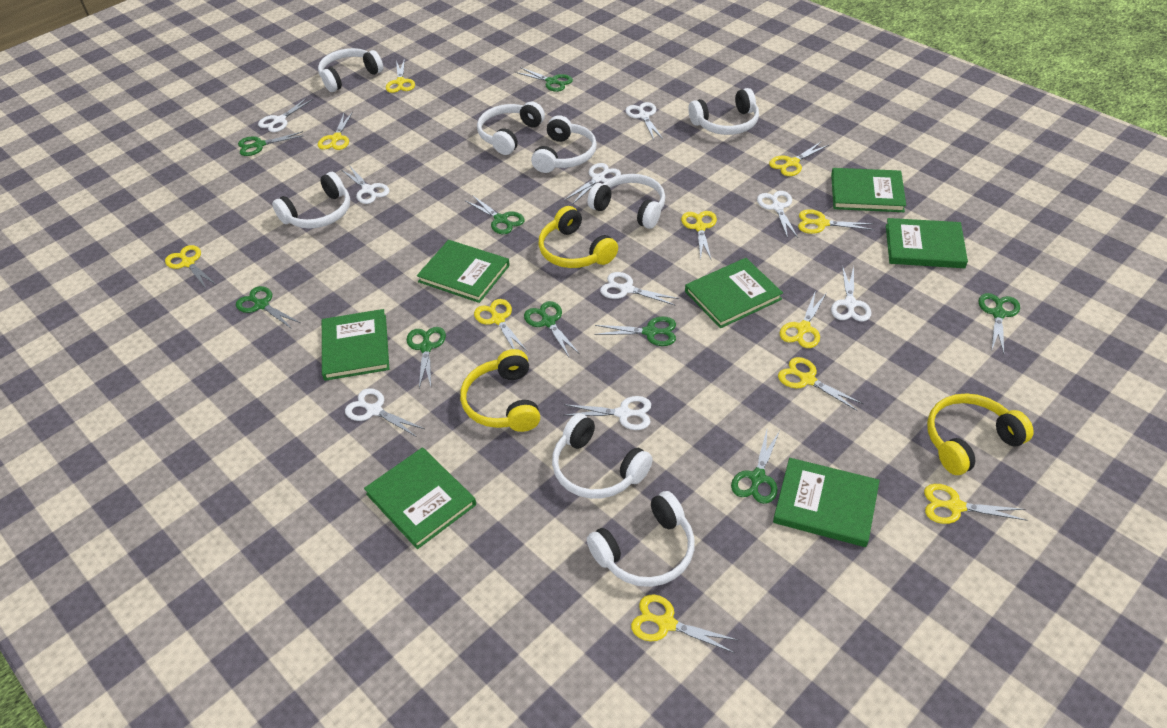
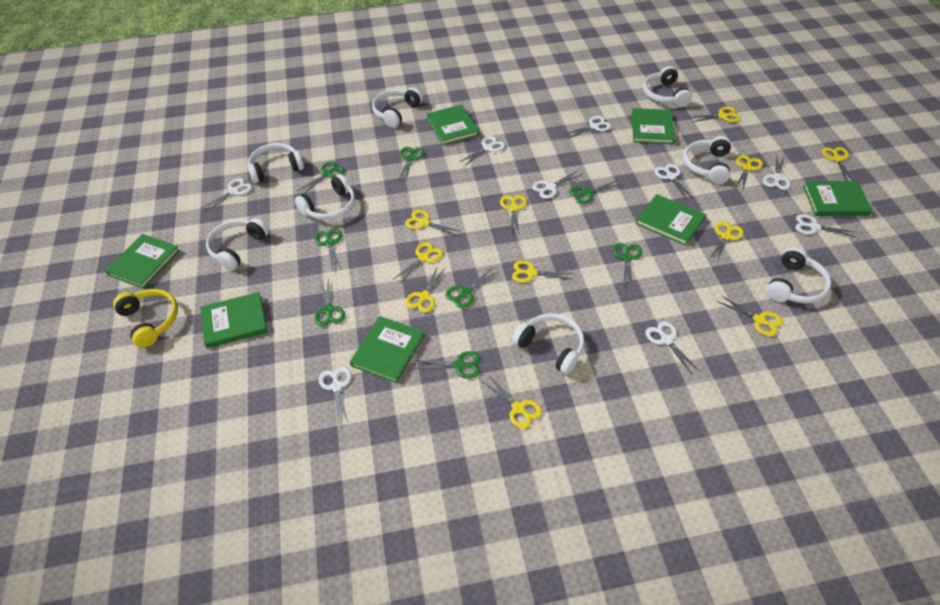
green scissors: [236,286,300,329] [238,131,303,156] [407,327,446,388] [466,195,525,234] [515,67,573,92] [524,301,580,357] [594,316,676,346] [731,430,780,504] [978,293,1020,354] = 9 -> [297,161,345,194] [314,229,342,270] [315,277,345,327] [398,147,425,181] [413,351,480,379] [445,267,499,308] [569,180,621,204] [613,243,642,287] = 8
yellow headphones: [460,349,540,432] [538,206,618,268] [927,393,1034,475] = 3 -> [113,289,178,348] = 1

